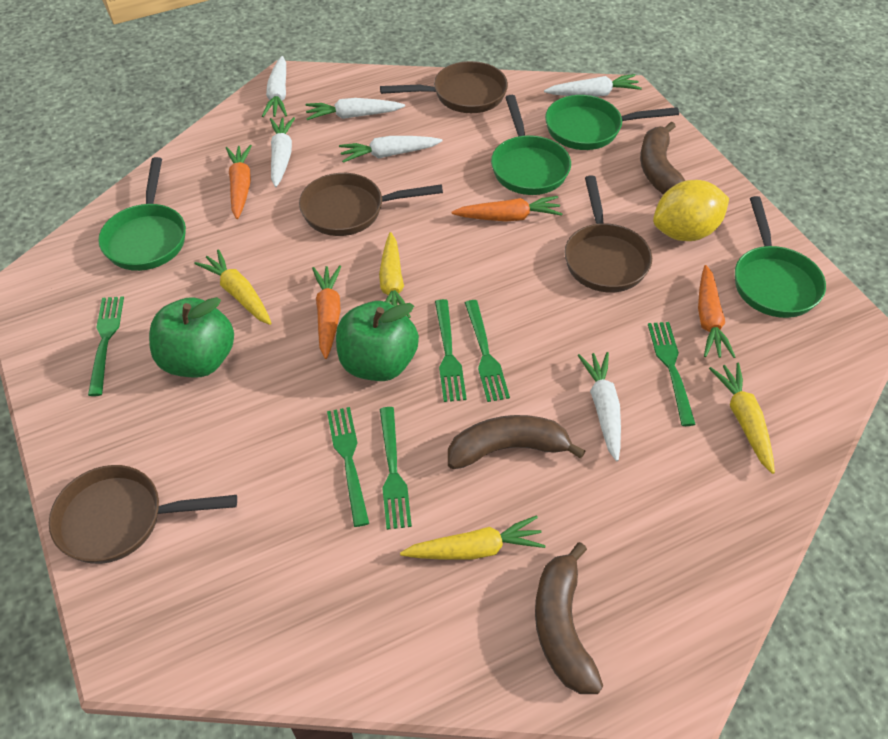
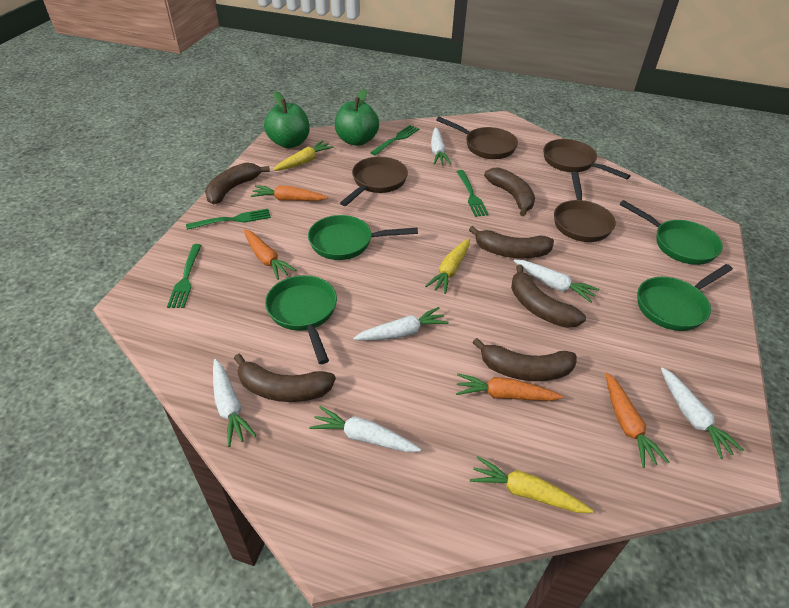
brown banana: [448,415,585,469] [535,542,603,694] [640,122,685,195] = 3 -> [205,162,270,204] [234,354,336,402] [469,226,554,258] [473,338,577,381] [484,167,535,216] [511,265,586,328] = 6
green fork: [88,296,124,396] [327,407,369,527] [380,407,412,530] [435,299,467,402] [465,300,510,402] [648,322,696,426] = 6 -> [167,244,202,308] [186,209,271,230] [370,125,419,156] [456,170,489,217] = 4
yellow carrot: [194,249,272,325] [379,232,411,318] [400,515,546,560] [709,363,775,474] = 4 -> [273,140,334,171] [425,239,470,294] [470,456,593,513] = 3
yellow lemon: [653,180,729,241] = 1 -> none = 0

